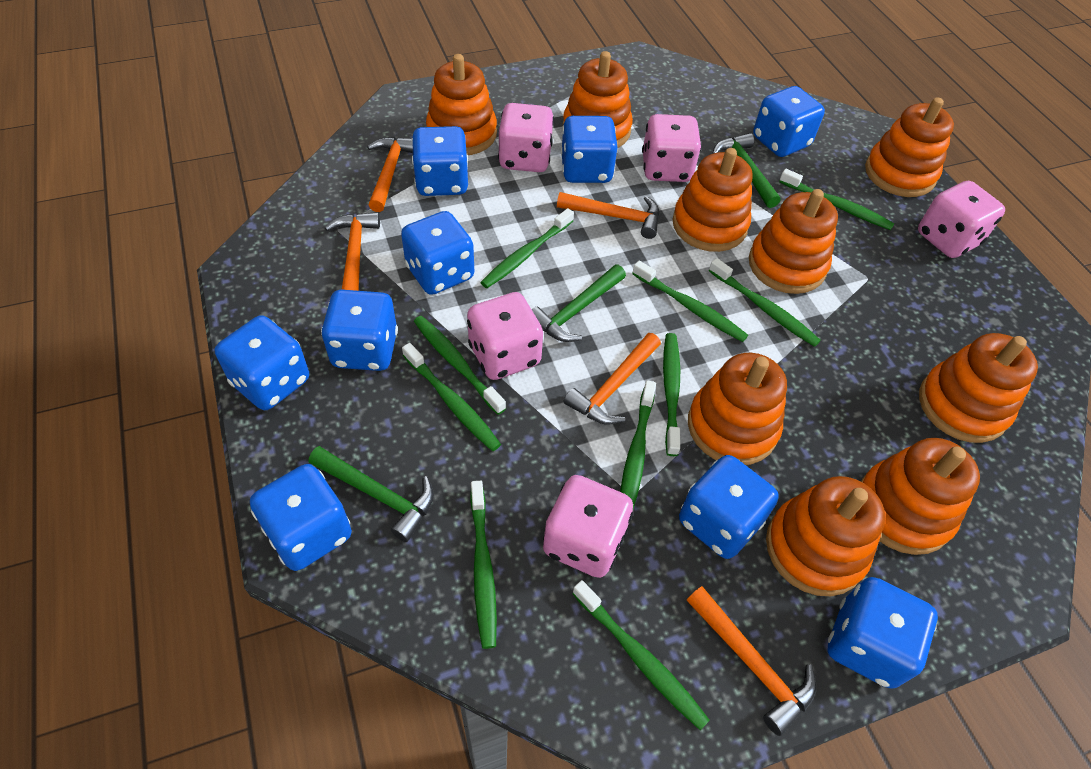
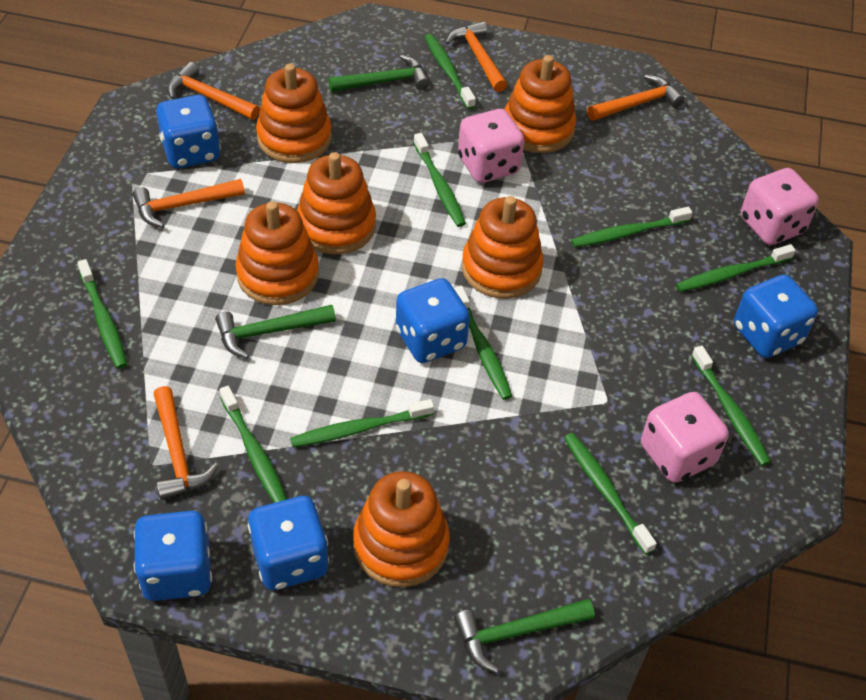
blue dice: [215,315,309,410] [250,464,352,571] [321,290,398,371] [401,211,474,295] [412,126,468,196] [561,116,618,183] [679,455,779,559] [753,86,825,157] [827,577,938,688] = 9 -> [134,511,212,601] [156,95,221,168] [248,496,329,590] [396,278,470,363] [734,274,818,358] = 5
orange stacking toy: [426,54,497,155] [563,51,633,148] [672,148,753,252] [688,353,787,465] [749,189,838,294] [766,476,885,596] [861,438,980,555] [865,97,954,197] [919,333,1038,443] = 9 -> [235,201,319,305] [256,63,332,163] [297,152,376,254] [353,471,450,587] [462,196,544,299] [504,55,577,153] = 6
pink dice: [467,292,543,380] [498,103,554,172] [543,475,633,578] [642,114,702,182] [918,181,1005,258] = 5 -> [458,109,524,183] [641,392,729,483] [741,168,819,245] = 3

